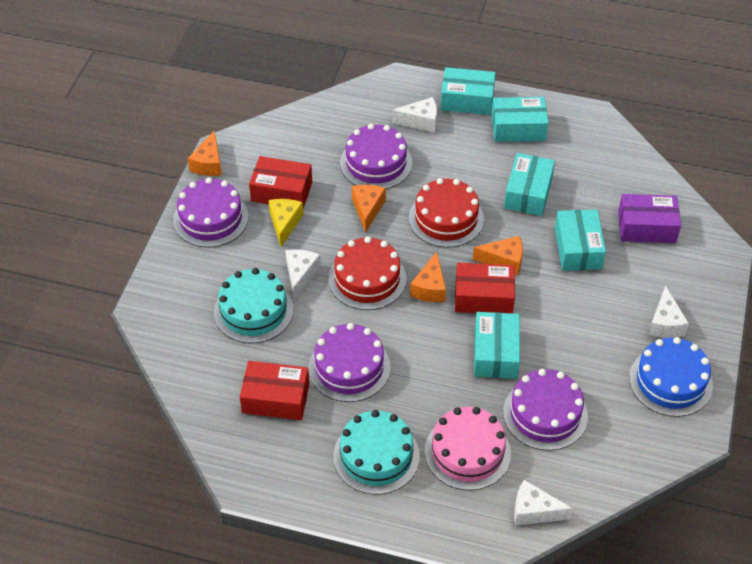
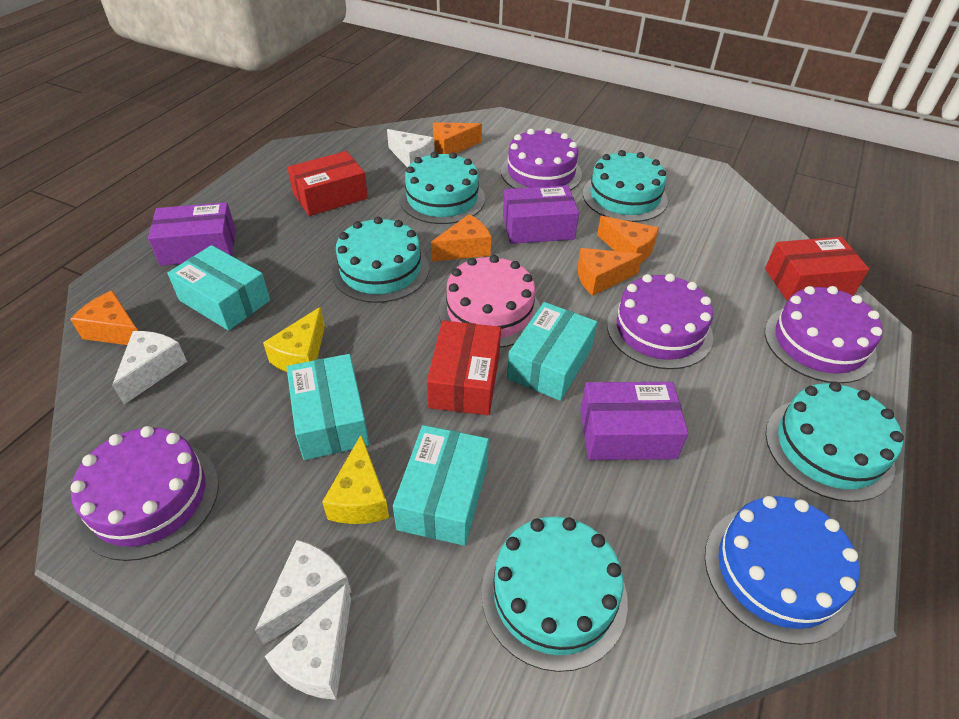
orange cheese: [188,130,222,176] [352,185,386,233] [410,251,446,302] [473,236,523,275] = 4 -> [70,290,138,345] [431,214,491,261] [433,122,482,154] [577,248,643,296] [597,216,659,263] = 5
purple box: [618,194,681,243] = 1 -> [148,202,236,266] [503,185,579,244] [580,382,688,460] = 3
red cake: [329,237,406,310] [409,178,484,248] = 2 -> none = 0
turquoise box: [440,67,496,115] [474,312,520,379] [491,97,549,142] [504,153,555,216] [555,210,606,271] = 5 -> [167,245,270,331] [286,354,369,460] [393,425,489,546] [507,302,597,401] = 4
turquoise cake: [214,268,293,343] [334,410,420,495] = 2 -> [332,217,429,303] [400,152,485,224] [481,517,628,672] [583,150,668,222] [766,382,904,502] = 5
yellow cheese: [269,199,304,247] = 1 -> [263,307,325,372] [322,435,389,524] = 2

